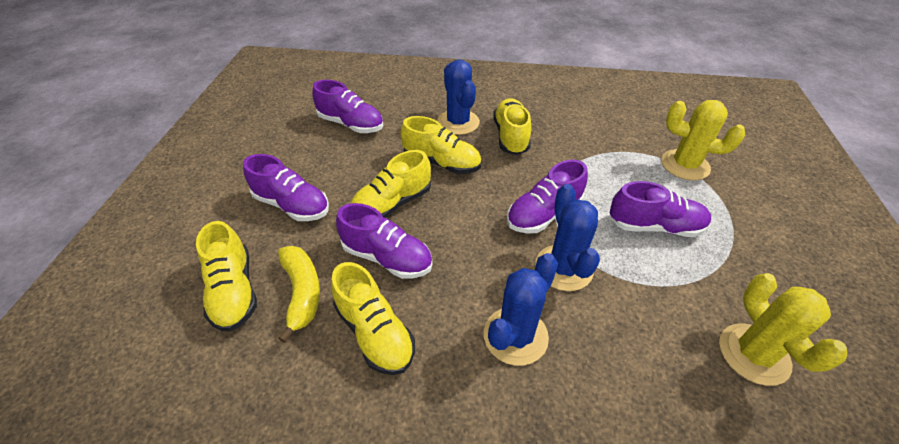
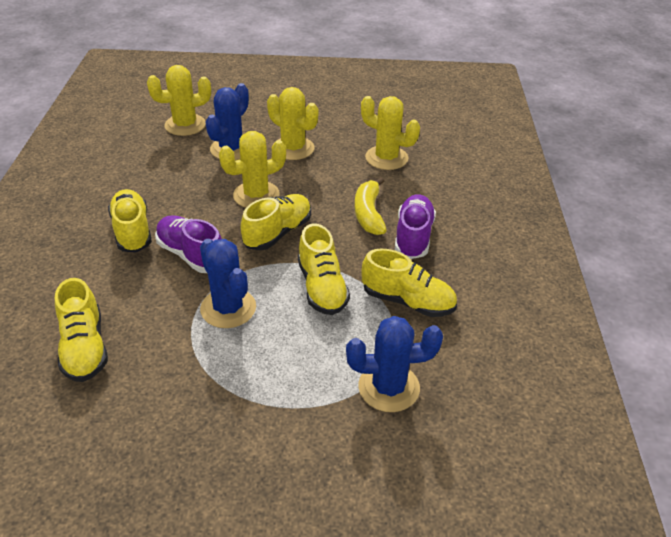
purple shoe: [243,154,329,221] [313,80,383,133] [336,203,433,279] [507,160,588,234] [609,181,711,237] = 5 -> [155,215,222,273] [395,194,436,259] = 2
yellow cactus: [661,100,745,180] [719,273,847,386] = 2 -> [147,65,211,136] [219,131,286,208] [267,87,318,160] [361,96,420,170] = 4

